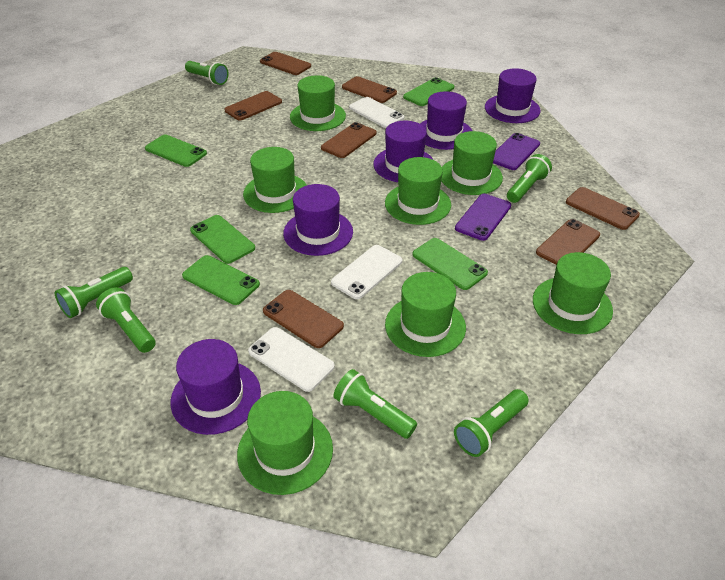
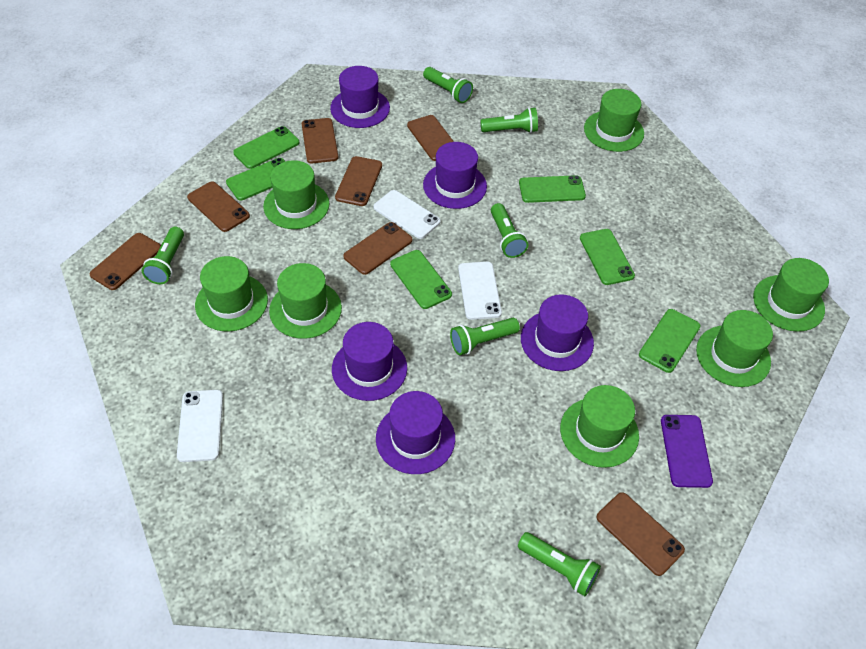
green phone: [145,135,207,167] [182,255,260,305] [190,215,255,264] [403,77,454,106] [412,238,488,290] = 5 -> [226,158,286,200] [233,126,299,169] [390,250,452,309] [519,175,586,203] [580,229,635,285] [639,309,701,373] = 6
purple phone: [455,194,511,241] [493,133,540,170] = 2 -> [661,415,713,488] = 1

